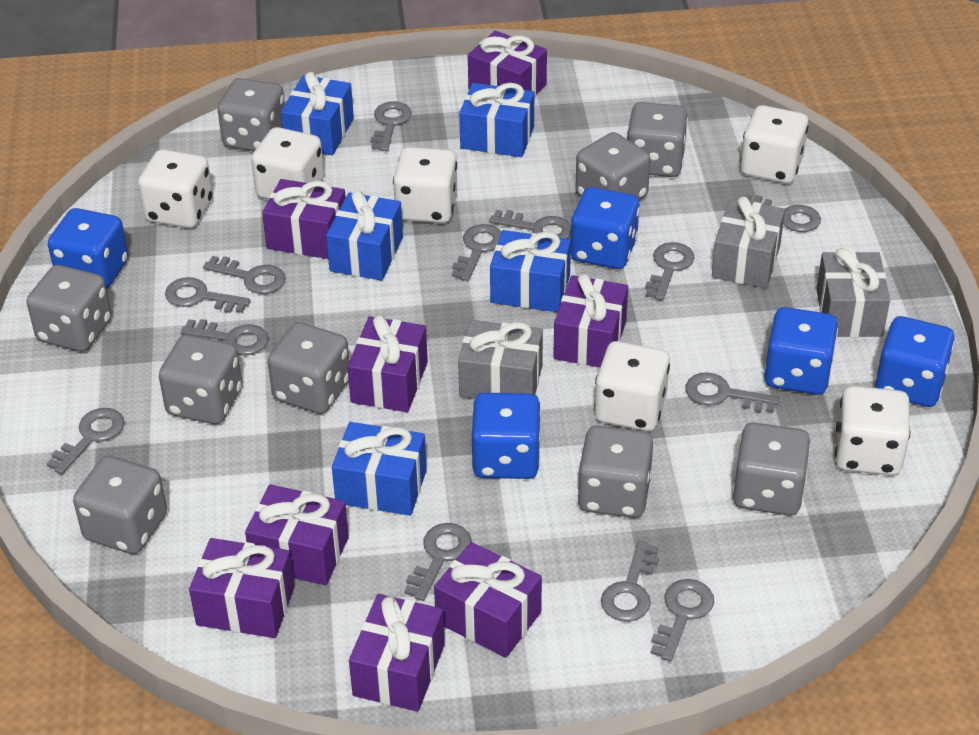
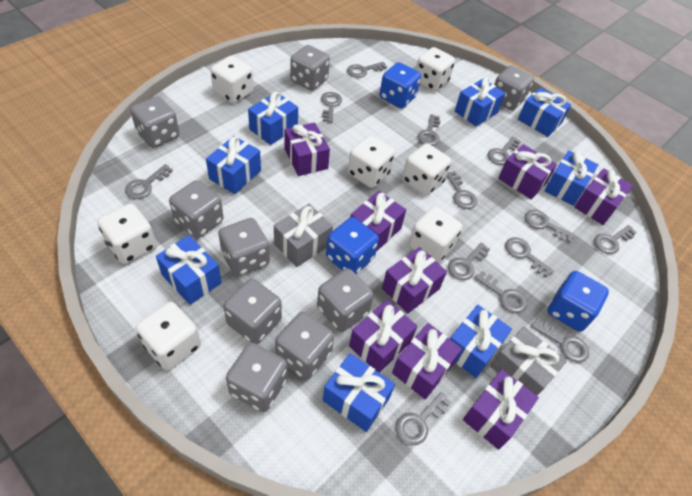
blue dice: [48,208,128,289] [471,393,541,479] [571,187,640,269] [764,307,838,395] [875,316,955,407] = 5 -> [326,217,379,274] [380,62,421,108] [548,271,609,332] = 3
blue gift: [281,72,354,155] [326,190,403,281] [332,422,427,516] [459,83,534,157] [490,230,571,312] = 5 -> [156,235,222,305] [206,136,261,194] [248,92,298,145] [323,353,395,432] [450,305,512,378] [455,78,505,127] [518,88,571,137] [544,150,598,206] = 8
grey gift: [458,320,543,399] [712,197,785,288] [817,248,890,337] = 3 -> [274,204,333,267] [490,326,567,396] = 2
white dice: [138,149,213,228] [251,127,324,200] [393,147,457,223] [594,341,670,431] [740,105,808,184] [835,386,910,476] = 6 -> [97,203,157,264] [136,302,201,370] [210,56,253,104] [348,136,395,188] [402,143,451,196] [409,207,462,263] [416,47,455,92] = 7

